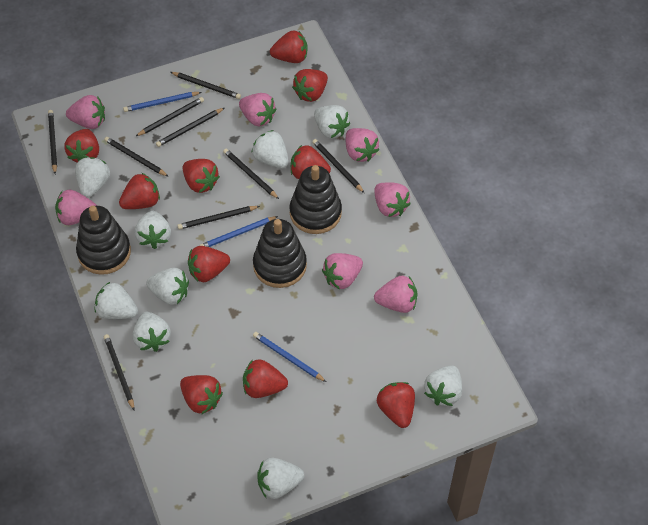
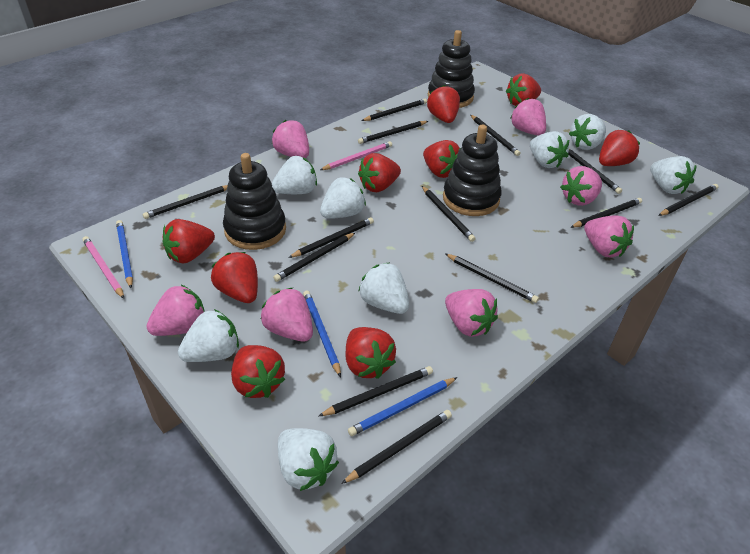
black pencil: [48,110,57,174] [104,137,169,177] [104,334,134,410] [136,97,204,136] [156,108,224,147] [171,72,241,99] [177,206,260,230] [223,149,279,199] [312,139,364,193] = 9 -> [143,185,228,219] [273,232,356,282] [288,217,374,258] [319,366,433,416] [341,410,452,484] [358,121,428,144] [361,99,427,121] [422,186,476,242] [445,254,539,303] [471,115,521,156] [568,149,622,194] [570,198,642,228] [658,184,719,216] = 13
pink pencil: none = 0 -> [82,236,124,299] [320,141,392,170] = 2
red strawberry: [64,129,99,163] [119,173,160,209] [180,375,223,414] [182,159,220,193] [188,246,230,282] [243,359,288,398] [270,31,308,63] [291,145,331,179] [292,69,328,102] [377,382,415,428] = 10 -> [163,219,215,264] [211,252,258,303] [231,345,285,398] [346,327,396,379] [358,153,401,192] [423,140,460,178] [427,85,460,123] [506,73,541,106] [599,130,640,166] = 9
white strawberry: [75,157,110,198] [94,282,138,319] [133,312,171,352] [135,211,171,249] [146,268,189,305] [251,130,289,168] [257,458,304,499] [314,105,350,139] [424,365,462,406] = 9 -> [178,309,239,362] [272,156,317,194] [278,428,339,491] [320,177,366,219] [358,262,409,314] [530,131,569,168] [569,114,606,150] [650,156,696,194] = 8

